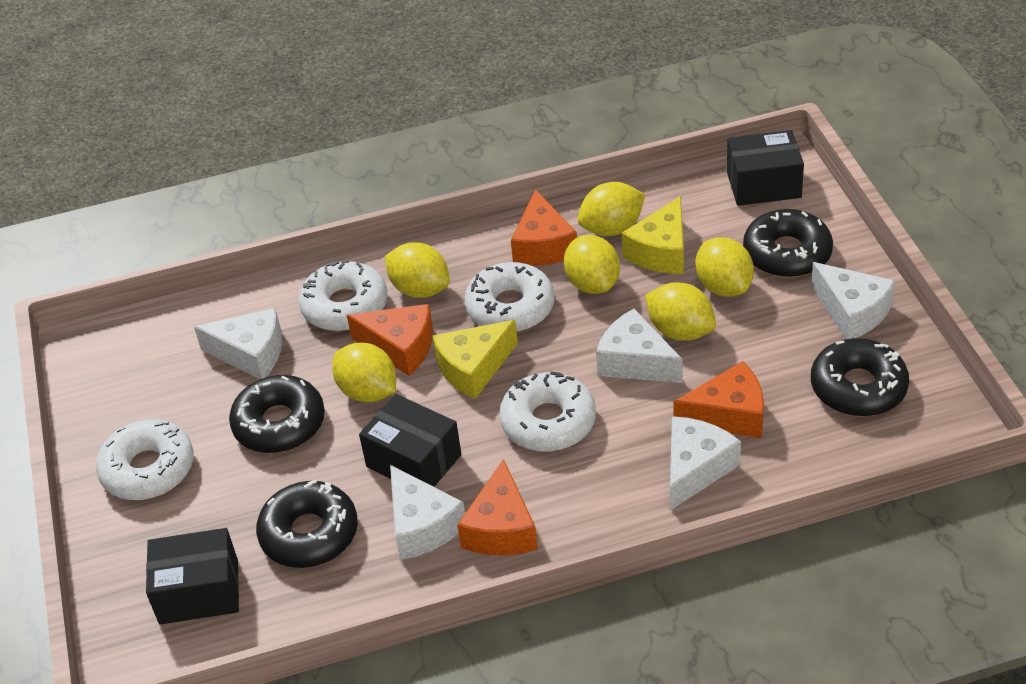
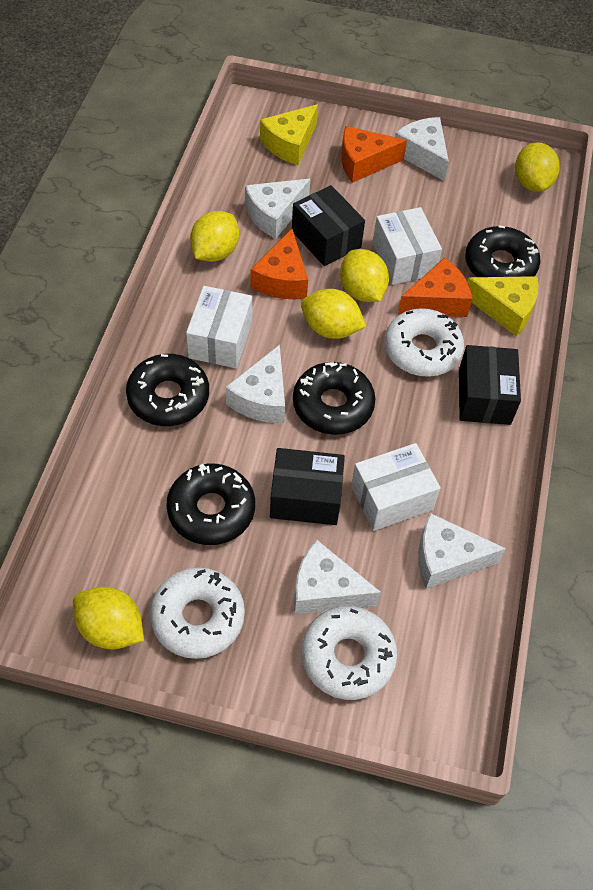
orange cheese: [347,304,433,376] [457,459,538,556] [511,189,577,266] [674,361,764,438] = 4 -> [251,229,308,299] [341,126,407,183] [398,257,473,317] = 3
white box: none = 0 -> [186,286,252,368] [351,443,441,531] [373,207,442,285] = 3
white donut: [96,419,194,500] [299,259,387,331] [465,262,555,332] [499,371,596,452] = 4 -> [150,568,245,659] [302,606,397,700] [385,308,464,377] = 3
yellow lemon: [332,343,396,402] [385,242,450,298] [564,235,620,294] [578,182,645,236] [645,282,716,341] [695,237,754,297] = 6 -> [73,587,144,650] [190,211,239,262] [301,289,366,339] [340,249,389,302] [515,142,560,192] = 5

